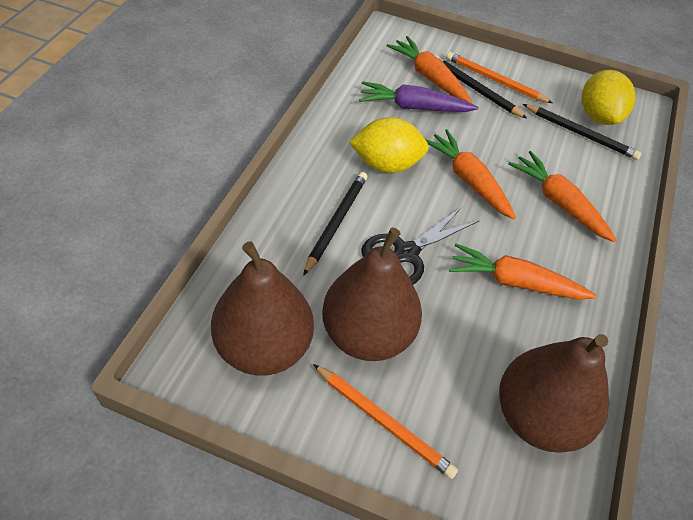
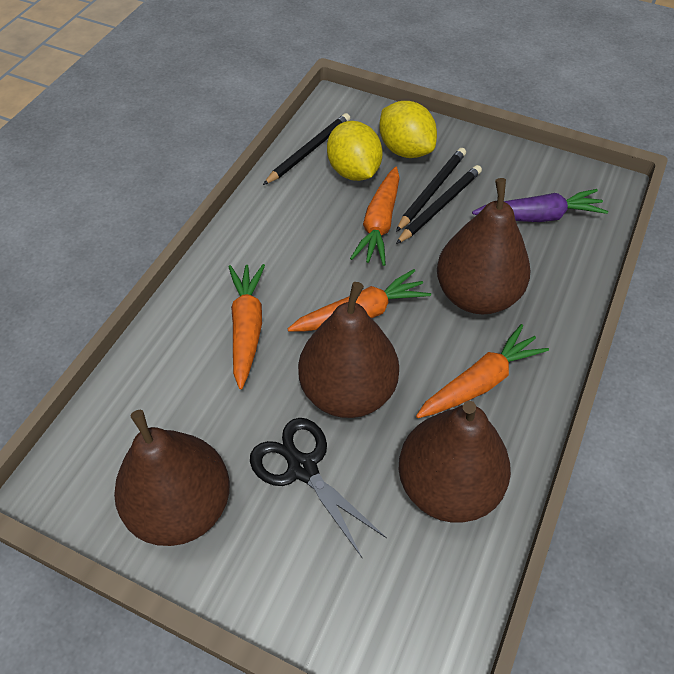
brown pear: [211,241,314,376] [322,227,422,361] [499,334,609,453] = 3 -> [114,410,230,546] [298,282,399,418] [399,400,511,523] [437,178,530,314] = 4
orange pencil: [313,364,458,479] [446,52,553,103] = 2 -> none = 0

